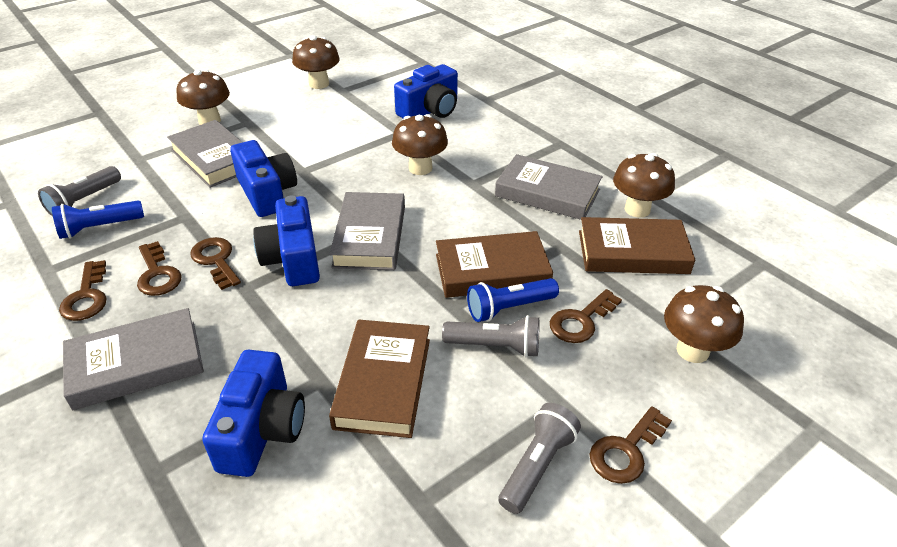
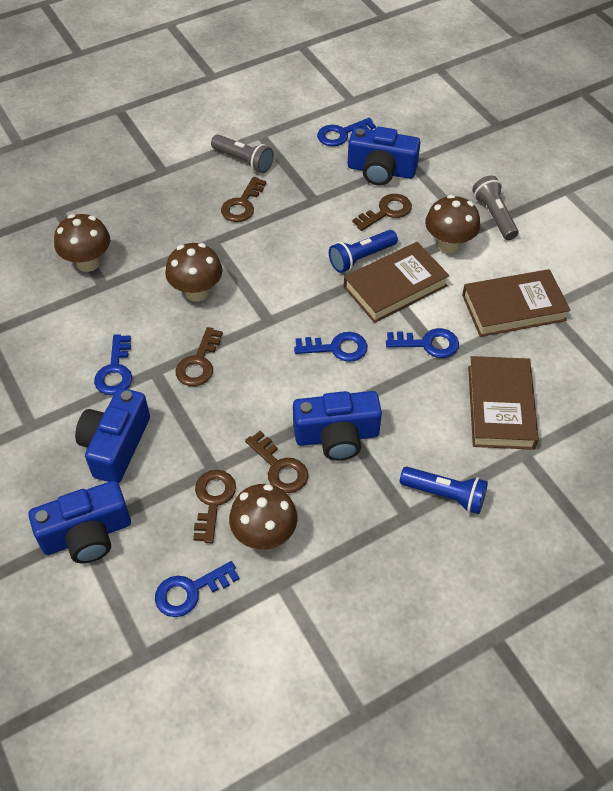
blue key: none = 0 -> [94,334,132,395] [155,561,239,617] [294,332,368,362] [317,118,376,146] [386,328,459,358] = 5
brown mushroom: [176,70,230,125] [292,35,340,89] [392,114,448,175] [613,153,675,218] [664,285,744,363] = 5 -> [54,214,110,272] [165,243,223,301] [229,484,298,549] [425,195,480,254] = 4
grey book: [63,308,204,410] [167,120,242,188] [330,192,405,270] [495,154,603,220] = 4 -> none = 0
grey flashlight: [38,166,121,216] [442,315,539,357] [498,403,581,514] = 3 -> [211,134,274,173] [472,175,519,240] = 2

